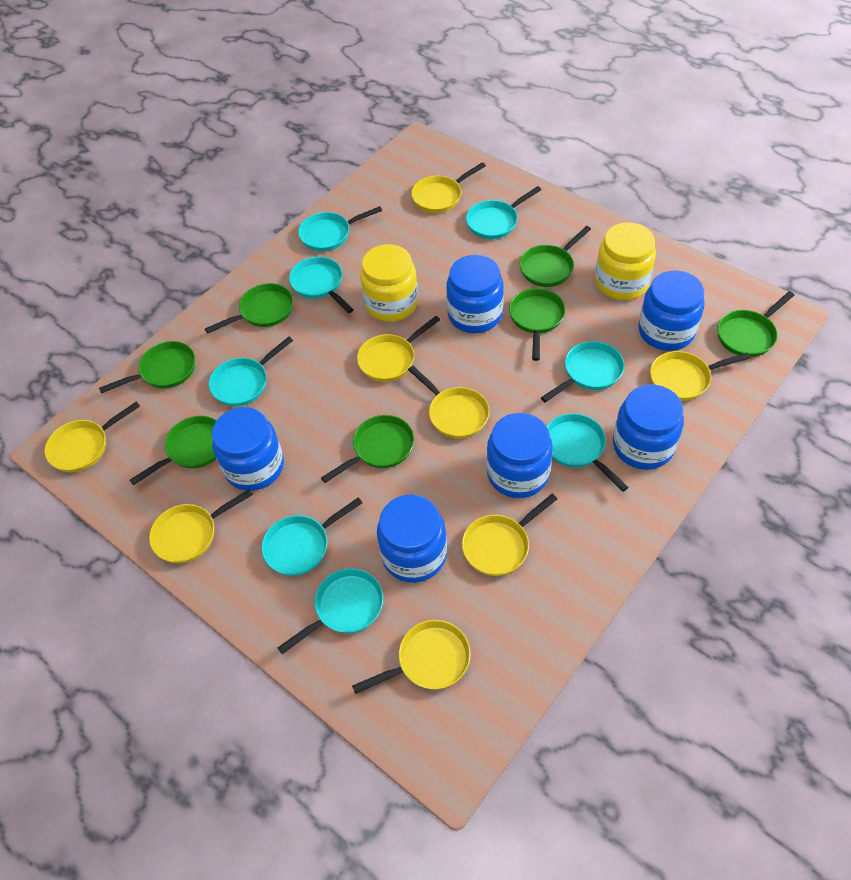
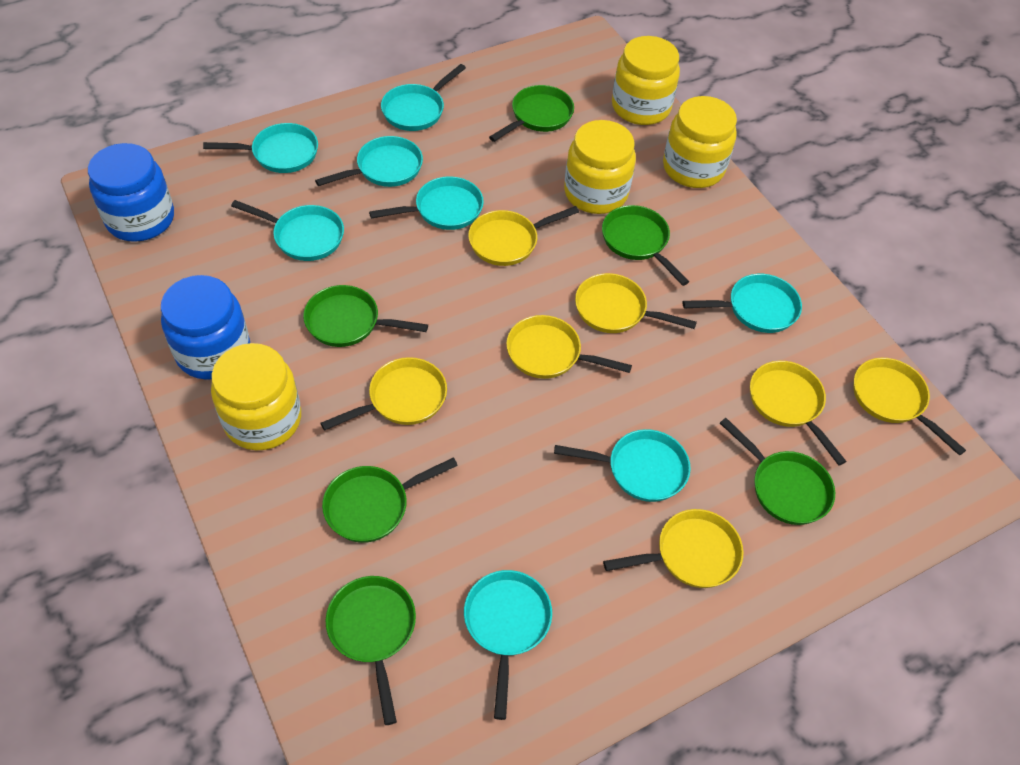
blue jar: [212,407,284,491] [377,494,447,583] [446,255,504,333] [486,413,553,498] [613,385,684,470] [638,270,705,351] = 6 -> [88,143,174,242] [161,275,250,380] = 2
green pan: [99,341,195,393] [130,416,217,485] [205,283,293,333] [321,415,414,483] [509,288,566,361] [520,226,591,287] [717,291,794,357] = 7 -> [303,285,428,347] [322,457,458,543] [325,576,416,725] [489,85,574,142] [602,205,689,286] [720,418,835,525] = 6
yellow jar: [360,244,418,322] [595,222,656,300] = 2 -> [211,343,301,450] [564,120,636,214] [612,36,680,125] [663,96,737,188] = 4
yellow pan: [45,401,140,473] [149,489,253,563] [352,620,471,694] [357,316,440,382] [408,366,490,439] [411,162,486,213] [462,494,557,576] [650,351,750,401] = 8 -> [321,357,447,431] [468,206,579,266] [506,315,632,379] [575,273,697,333] [603,509,744,588] [750,361,847,466] [854,358,966,456] = 7

